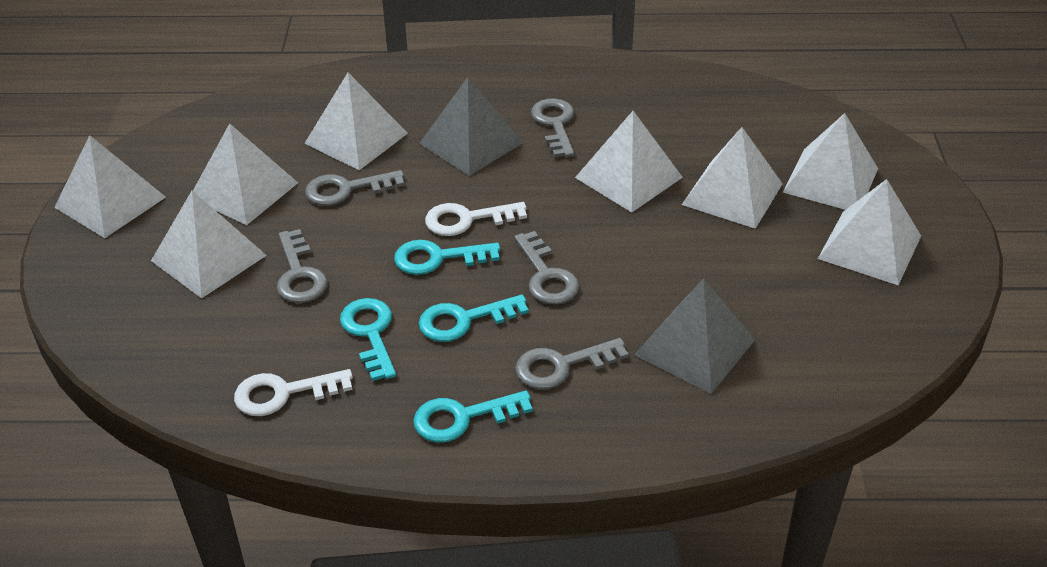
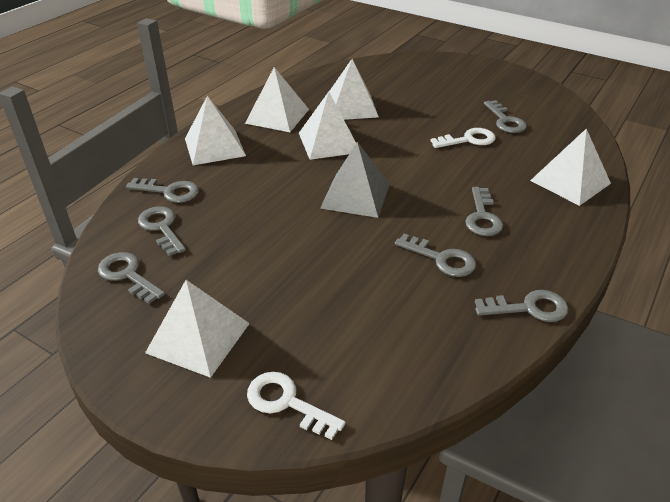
grey key: [277,229,328,303] [305,170,405,206] [514,231,579,305] [515,338,629,389] [531,98,574,157] = 5 -> [98,252,165,304] [126,178,199,203] [138,206,186,256] [395,234,476,277] [465,187,503,236] [475,290,568,322] [484,100,527,133] = 7
grey pyramid: [419,77,523,176] [634,279,755,394] = 2 -> [320,142,390,218] = 1
turquoise key: [340,298,396,381] [394,240,500,275] [413,390,533,443] [419,295,529,342] = 4 -> none = 0
white pyramid: [54,135,166,238] [151,191,267,298] [193,123,298,225] [304,73,408,170] [575,111,683,213] [682,127,783,229] [783,113,878,210] [818,179,921,285] = 8 -> [145,280,250,378] [185,96,246,165] [245,67,309,132] [299,92,356,160] [329,59,379,120] [530,129,611,206] = 6

